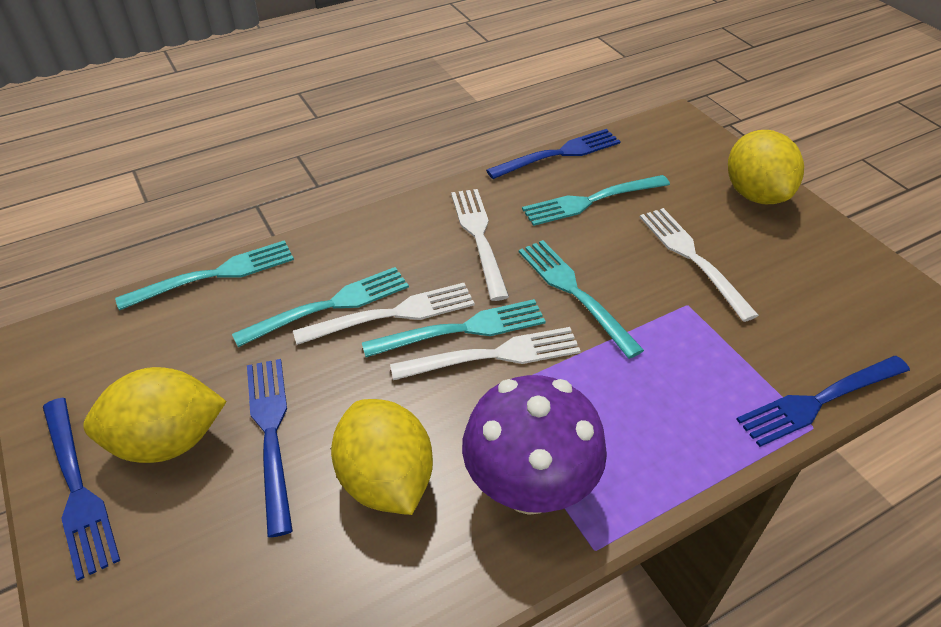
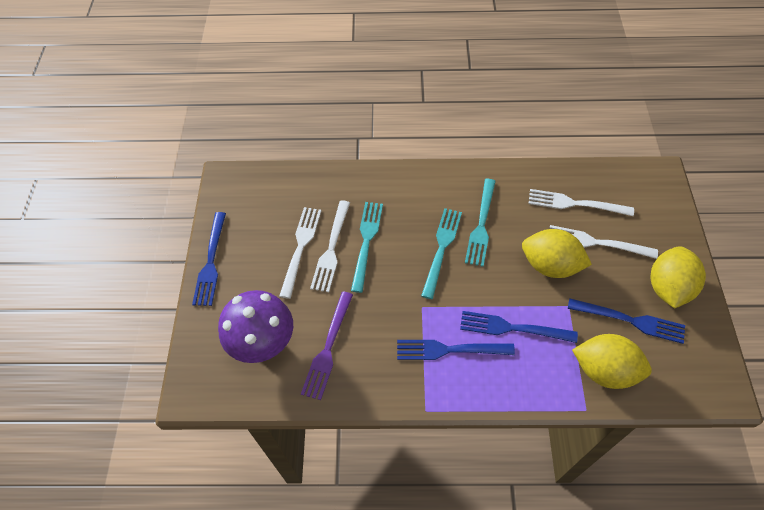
purple fork: none = 0 -> [301,292,353,400] = 1
turquoise fork: [115,240,294,311] [232,267,409,347] [362,299,546,357] [519,240,644,359] [522,175,670,226] = 5 -> [351,202,383,293] [421,208,462,299] [465,179,496,267] = 3

